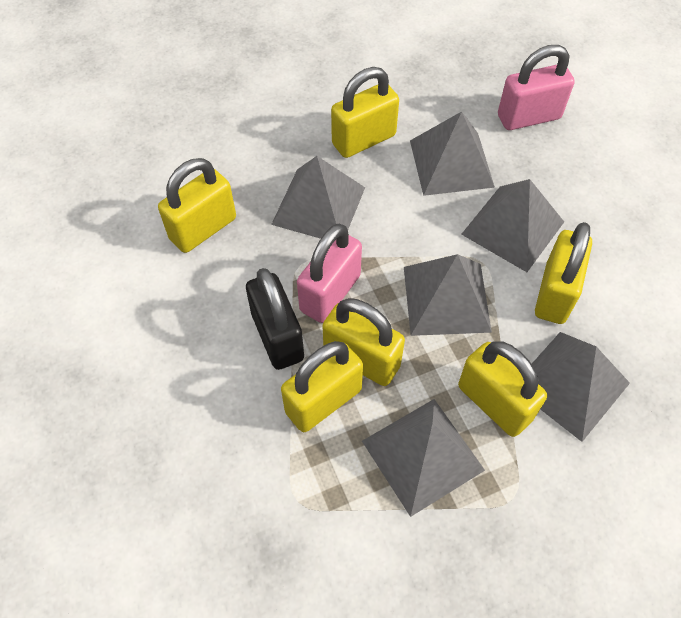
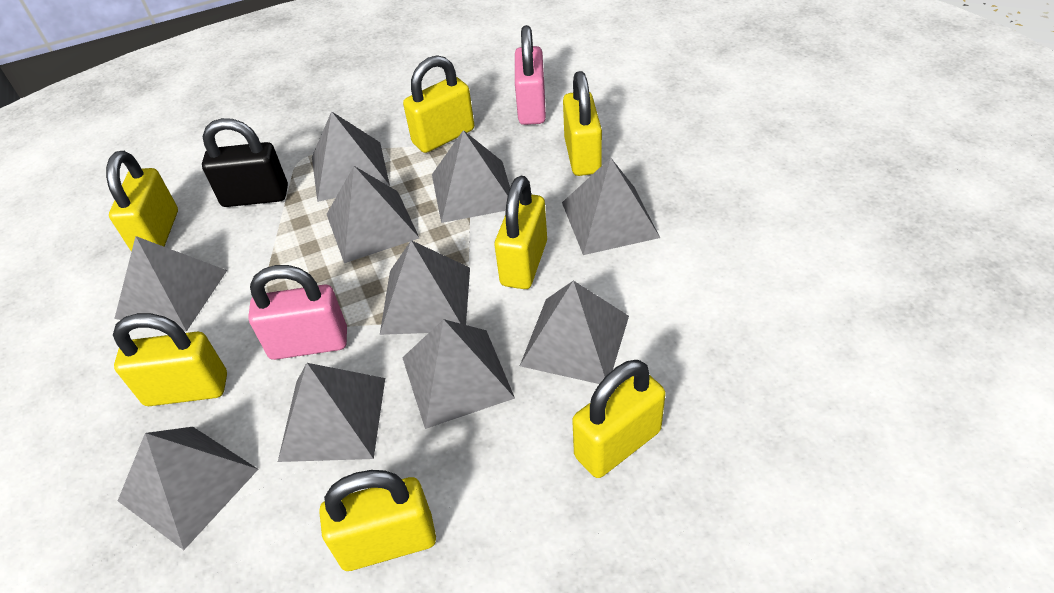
grey pyramid: [271,156,365,239] [362,399,485,517] [404,254,492,336] [410,112,495,196] [461,179,564,272] [532,332,630,442] = 6 -> [114,236,227,332] [118,427,258,550] [278,363,385,462] [312,111,390,202] [327,166,419,263] [380,240,470,335] [402,319,515,429] [432,130,510,223] [520,281,629,384] [562,158,660,255] = 10
yellow padlock: [158,158,236,253] [281,341,363,432] [322,298,405,386] [331,67,399,158] [458,341,547,437] [535,222,592,324] = 6 -> [106,151,178,252] [113,313,227,406] [319,470,436,571] [403,55,474,153] [495,176,547,289] [563,71,602,176] [572,360,666,478] = 7

